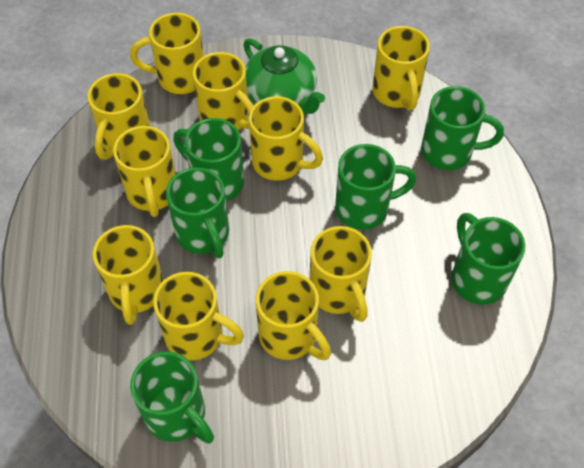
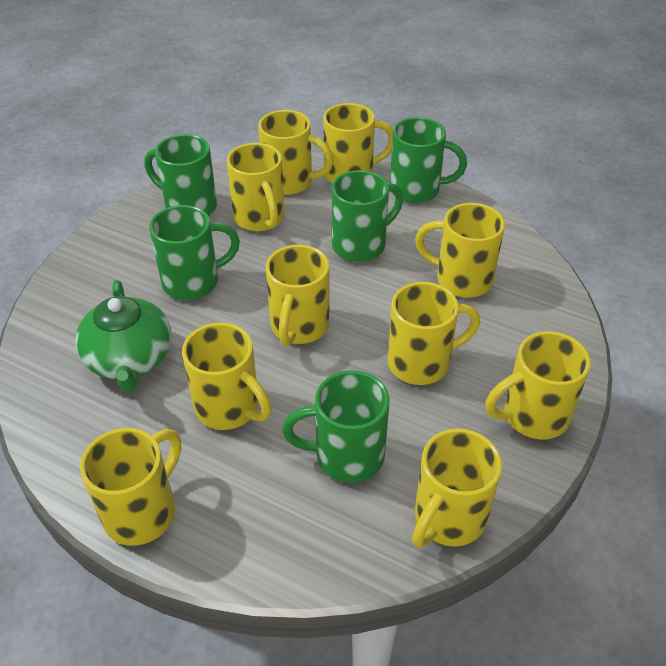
green mug: [130,352,214,444] [166,167,229,258] [173,118,244,202] [335,144,416,230] [421,86,504,170] [452,213,525,305] = 6 -> [145,134,217,216] [149,205,240,300] [282,370,390,483] [332,170,403,262] [390,117,467,203] = 5

